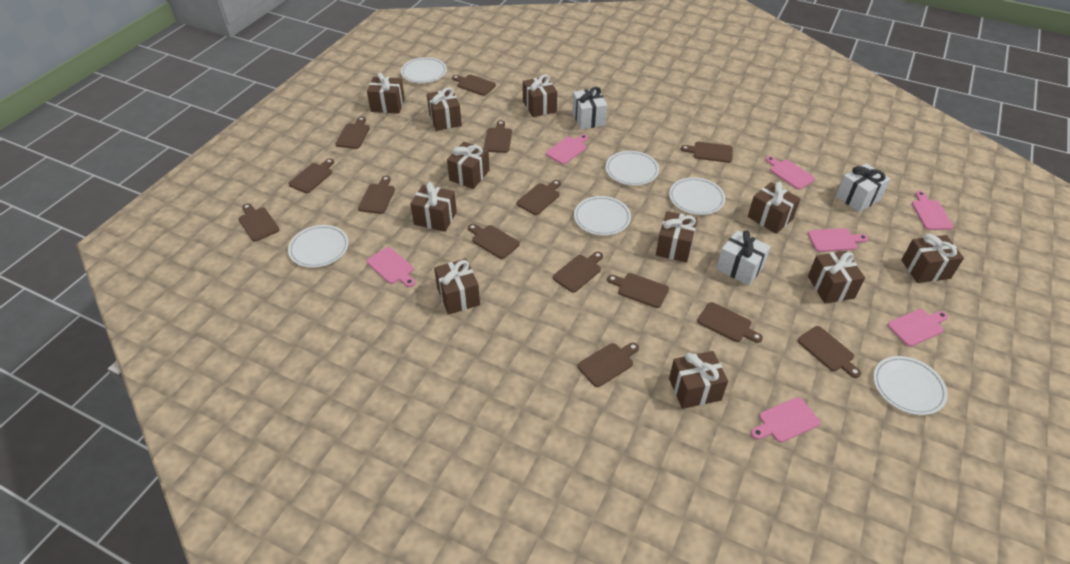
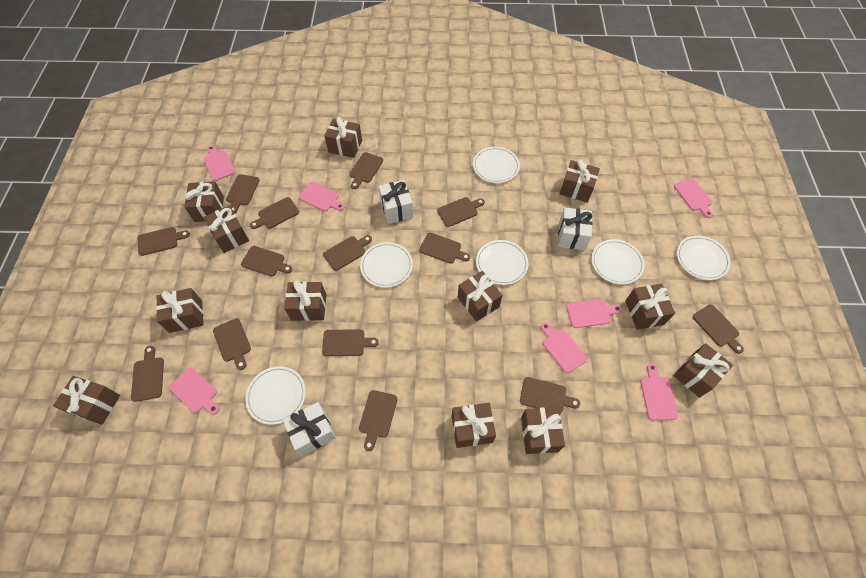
brown gift: [367,72,405,114] [410,182,457,232] [427,87,462,131] [434,258,480,315] [447,142,490,189] [523,74,557,117] [656,211,698,263] [669,351,728,409] [748,182,801,234] [808,251,865,304] [901,234,964,283] = 11 -> [53,376,120,425] [156,288,203,333] [184,181,224,222] [204,205,249,253] [284,280,326,321] [325,117,362,158] [452,403,496,448] [458,271,502,322] [521,407,565,454] [559,159,600,203] [625,284,675,330] [674,343,733,398] = 12

